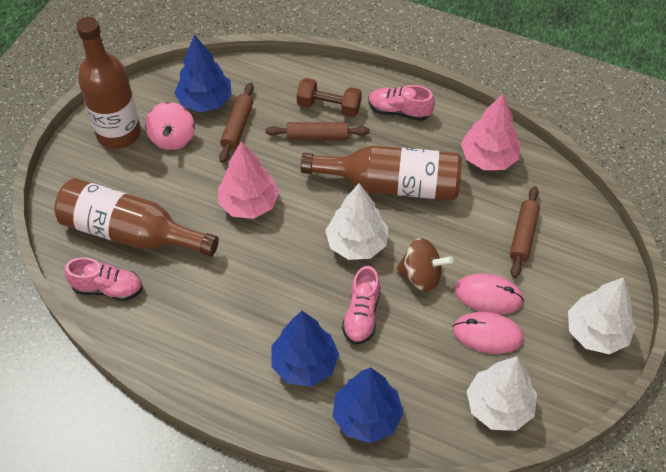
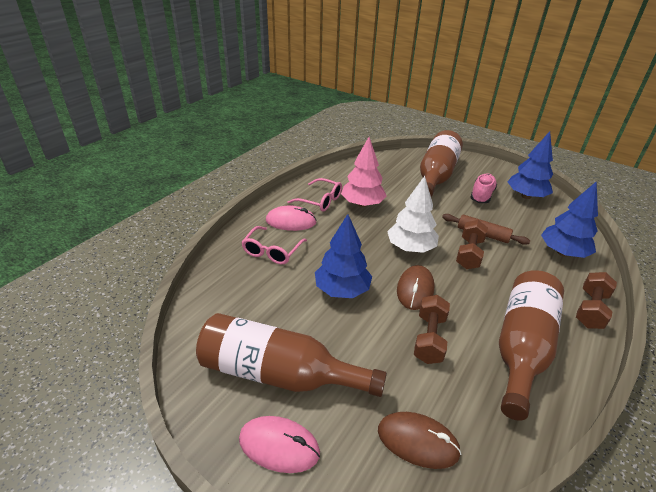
brown dumbbell: [297,78,362,117] = 1 -> [414,295,450,364] [456,220,488,269] [576,272,617,329] = 3
brown mouse: none = 0 -> [378,412,461,469] [397,265,435,310] = 2
brown rolling pin: [219,83,254,163] [266,122,370,140] [510,186,540,278] = 3 -> [442,214,530,245] = 1
brown spinning top: [395,238,453,292] = 1 -> none = 0
pink glasses: none = 0 -> [241,226,307,264] [288,178,342,212] = 2
pink shoe: [65,257,142,301] [342,266,380,344] [368,85,435,121] = 3 -> [470,174,497,203] = 1
pink spinning top: [145,102,195,150] = 1 -> none = 0
pink tree: [218,141,279,219] [461,94,520,170] = 2 -> [341,137,386,207] = 1
white tree: [325,183,389,260] [467,356,537,431] [568,277,636,354] = 3 -> [387,176,439,253] = 1

